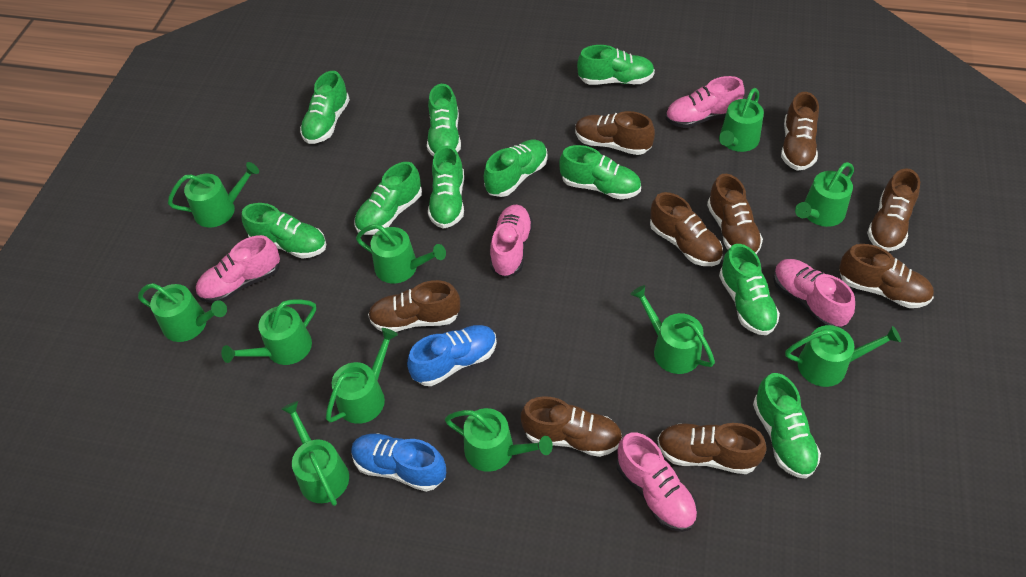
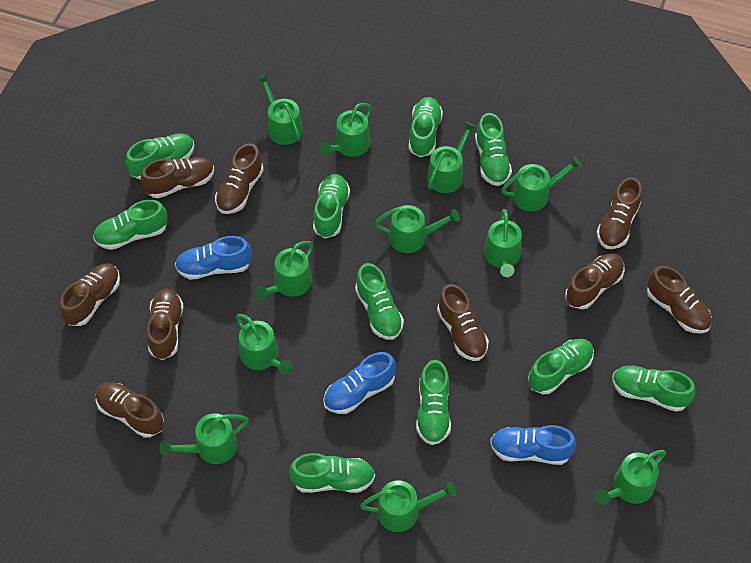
blue shoe: [351,433,446,492] [407,325,497,386] = 2 -> [175,236,252,280] [323,352,396,414] [490,425,576,465] = 3
pink shoe: [196,235,280,303] [490,205,533,278] [617,432,698,532] [666,76,745,128] [773,259,855,328] = 5 -> none = 0

